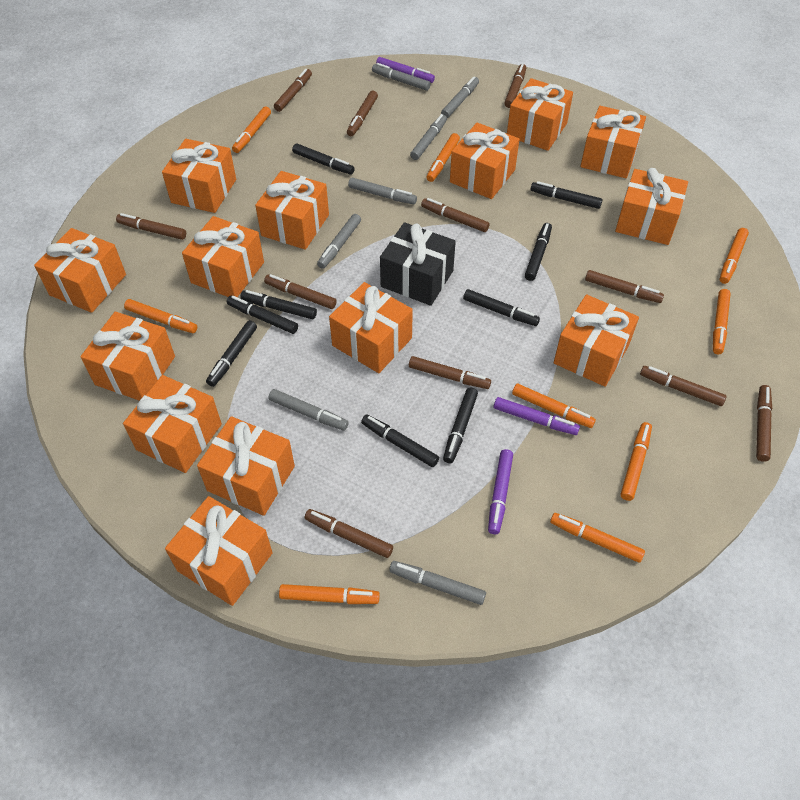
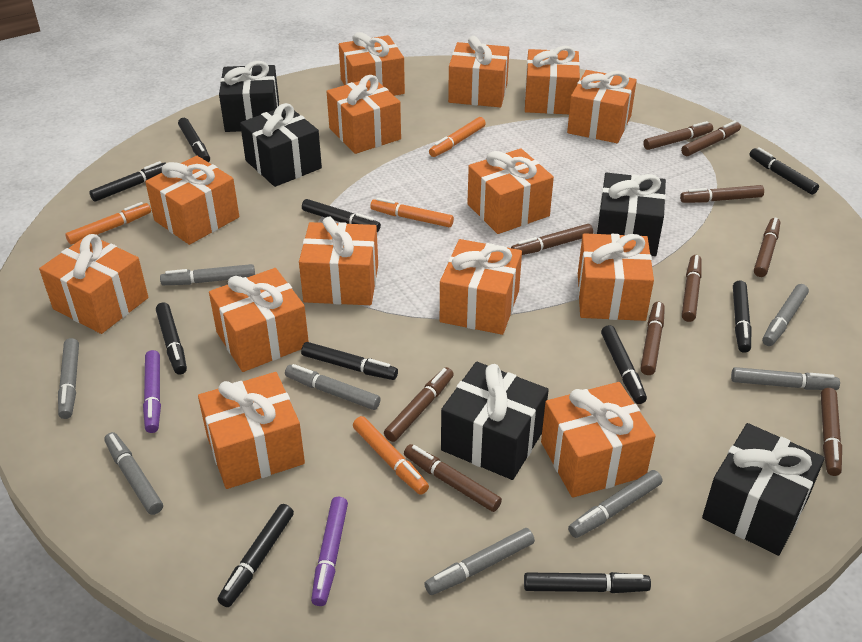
black gift: [380,222,456,306] = 1 -> [219,61,279,132] [240,103,322,187] [441,362,549,480] [597,172,666,256] [702,423,825,556] = 5
black marker: [206,320,257,387] [227,296,298,334] [240,290,317,319] [292,143,355,175] [361,415,439,467] [443,387,478,463] [463,289,540,326] [525,223,552,281] [531,181,603,209] = 9 -> [89,161,166,202] [156,302,187,375] [178,118,210,162] [218,504,294,607] [301,342,398,380] [302,199,381,232] [524,572,651,593] [601,325,647,404] [733,280,752,353] [749,147,819,195] = 10
brown marker: [116,213,186,240] [264,274,337,309] [274,69,312,112] [305,509,393,558] [347,91,378,136] [409,356,491,389] [421,198,489,232] [504,64,526,108] [585,270,664,303] [640,366,727,406] [756,385,772,462] = 11 -> [384,367,454,442] [404,444,502,512] [511,224,593,255] [641,302,665,375] [643,121,713,150] [680,185,764,203] [681,121,741,156] [682,255,702,322] [754,218,780,277] [821,388,842,476] = 10
grey marker: [268,389,349,431] [317,214,361,269] [348,178,417,204] [372,63,431,91] [389,561,486,605] [410,114,447,160] [441,76,479,118] = 7 -> [58,338,79,419] [104,432,163,515] [160,264,255,285] [285,364,381,410] [424,528,535,595] [568,470,662,538] [731,367,840,390] [762,284,809,346] = 8
orange marker: [124,299,197,333] [232,107,271,153] [279,584,380,604] [426,133,460,182] [512,384,596,428] [550,513,645,563] [621,422,652,501] [713,289,731,355] [720,228,749,284] = 9 -> [65,202,151,245] [353,416,429,495] [370,198,454,227] [429,117,486,157] = 4
purple marker: [376,57,435,83] [488,449,513,534] [494,397,580,435] = 3 -> [143,350,161,433] [311,497,348,606] = 2

